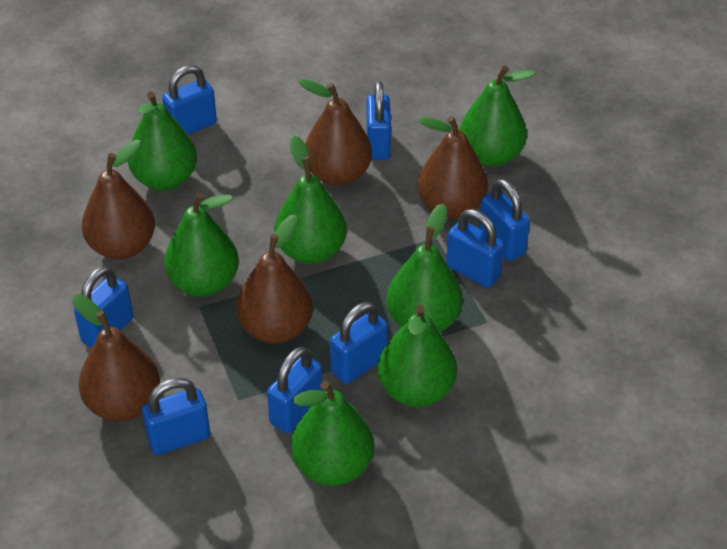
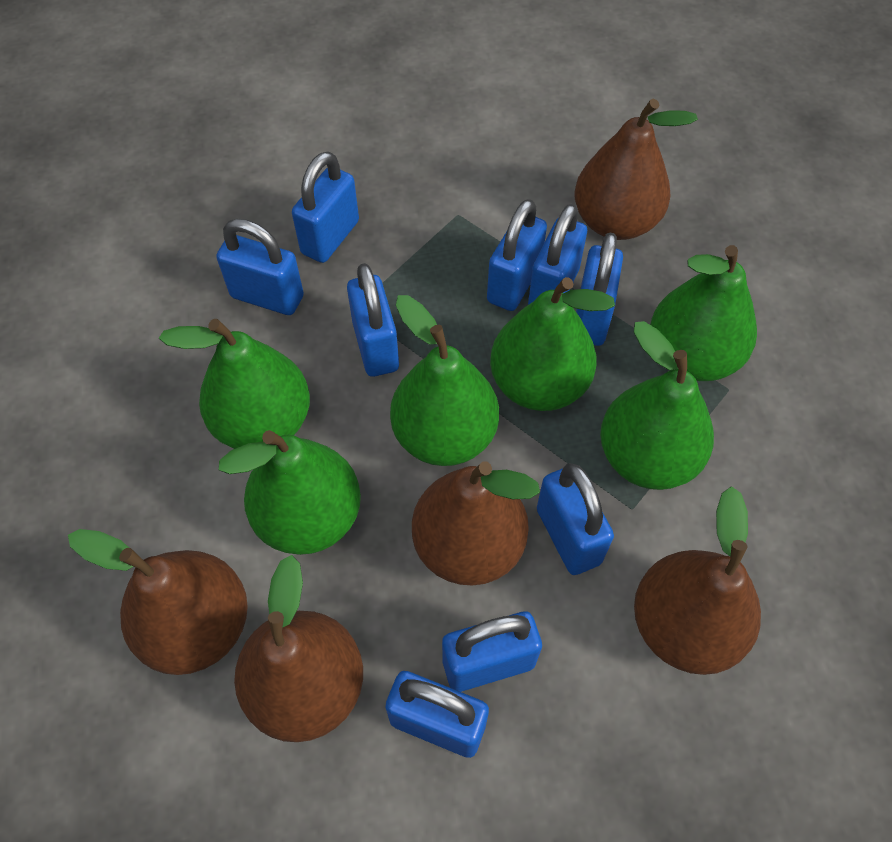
blue padlock: [74,266,133,348] [142,378,210,455] [162,65,217,135] [267,346,323,433] [330,302,388,384] [366,81,391,160] [446,209,504,288] [479,179,530,261] = 8 -> [216,218,304,315] [292,152,359,263] [347,263,399,377] [385,671,489,758] [442,611,542,692] [487,199,547,311] [528,204,587,305] [537,463,614,575] [576,232,623,346] = 9
green pear: [128,91,197,191] [164,192,239,297] [274,136,347,264] [291,381,374,486] [378,305,457,407] [387,203,463,332] [459,66,536,167] = 7 -> [159,319,310,449] [219,430,361,555] [390,295,499,466] [490,277,615,411] [600,321,714,490] [650,245,757,381] = 6

